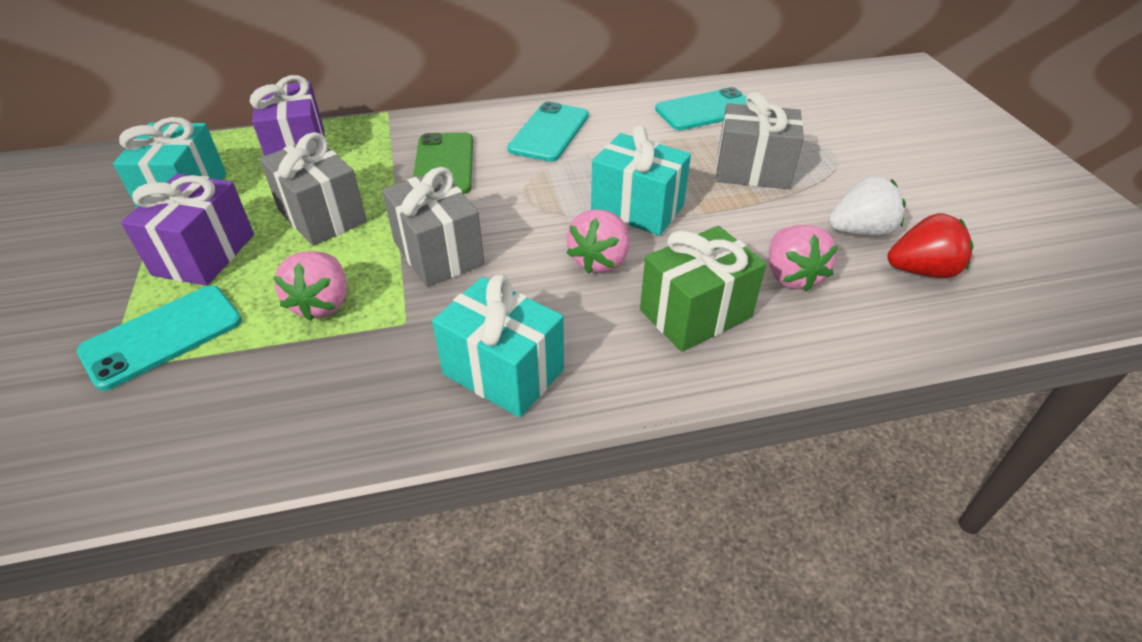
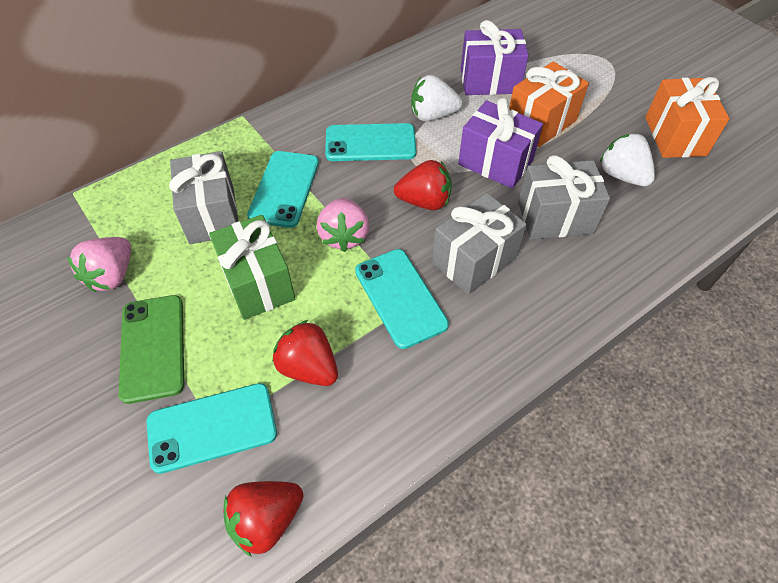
orange gift: none = 0 -> [509,61,589,147] [645,77,730,158] = 2
pink strawberry: [273,251,346,321] [567,209,629,274] [769,225,838,292] = 3 -> [67,237,131,292] [317,198,369,252] = 2
red strawberry: [888,213,974,278] = 1 -> [223,481,303,557] [273,320,338,386] [394,160,452,210] = 3
turquoise gift: [113,117,227,208] [432,275,564,418] [591,125,691,236] = 3 -> none = 0
turquoise phone: [77,285,242,391] [507,102,589,162] [655,87,747,130] = 3 -> [146,383,277,474] [247,151,319,228] [325,123,416,161] [355,249,449,349] = 4
white strawberry: [829,176,906,236] = 1 -> [411,75,462,121] [600,133,655,186] = 2

